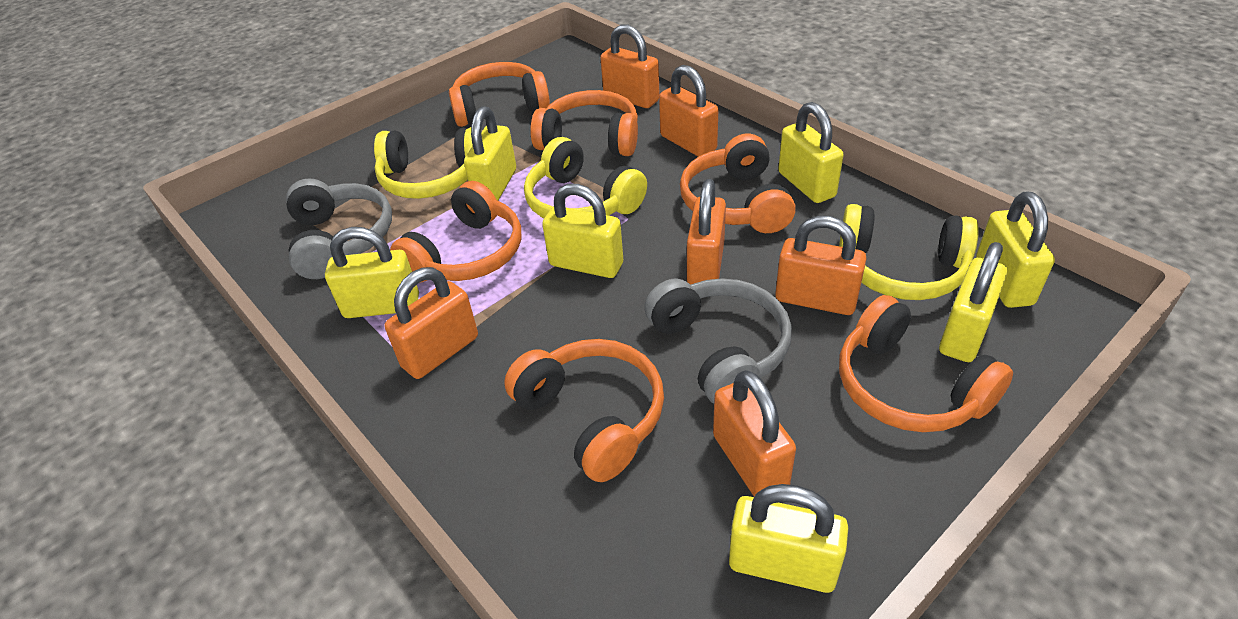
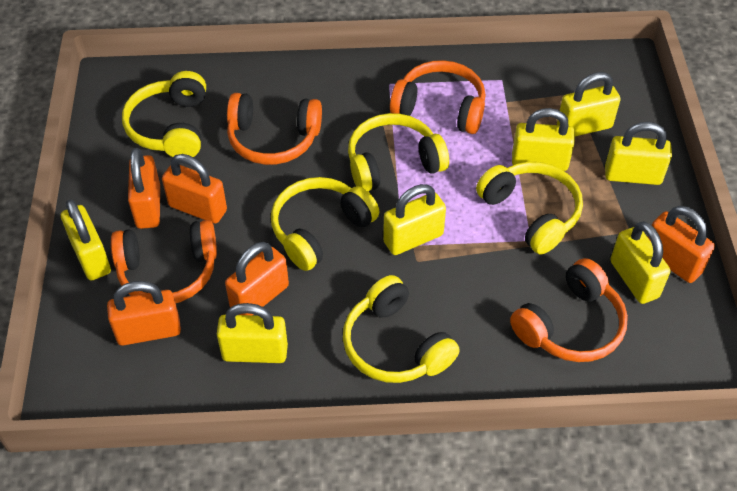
grey headphones: [286,178,392,279] [644,278,792,403] = 2 -> none = 0
orange headphones: [390,181,521,282] [449,62,550,127] [504,339,664,482] [530,90,638,156] [680,133,796,233] [839,295,1013,432] = 6 -> [111,220,217,303] [227,93,322,165] [390,60,485,134] [510,258,628,362] = 4
orange padlock: [385,267,478,379] [600,24,660,108] [659,65,718,157] [687,179,726,285] [713,370,796,497] [775,216,867,315] = 6 -> [107,281,181,346] [128,148,160,229] [162,154,227,224] [225,242,289,315] [647,206,715,283] = 5
yellow headphones: [374,127,473,199] [524,137,647,218] [839,204,979,300] = 3 -> [122,71,206,157] [271,177,379,271] [343,275,460,383] [348,113,449,192] [476,162,583,254] = 5

